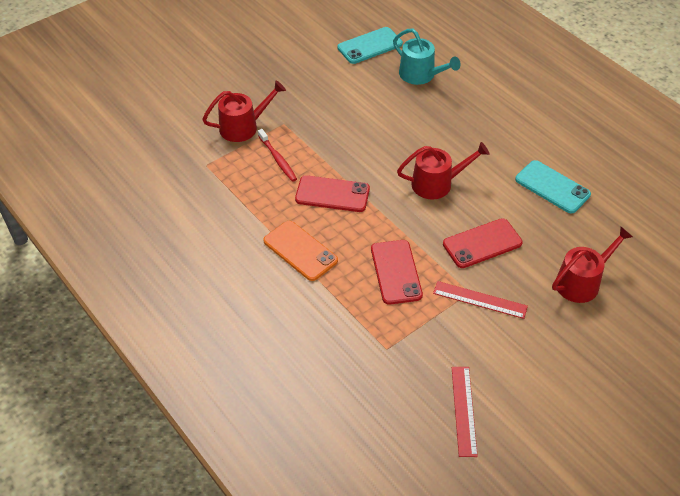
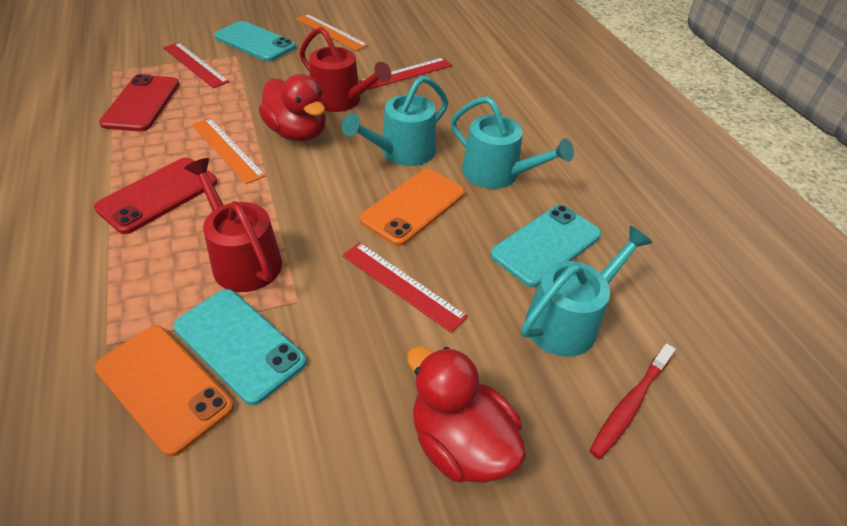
orange phone: [263,221,338,281] = 1 -> [94,325,234,457] [360,169,465,246] = 2
orange ruler: none = 0 -> [192,118,266,184] [295,14,368,51] = 2
red duck: none = 0 -> [259,74,326,141] [407,346,526,483] = 2
red phone: [295,175,370,212] [371,240,423,305] [443,218,523,268] = 3 -> [94,158,217,234] [99,74,179,131] = 2
red ruler: [433,281,528,319] [452,367,478,457] = 2 -> [163,42,229,88] [342,242,468,333] [359,58,452,90] = 3
red watering can: [202,81,286,142] [397,142,489,199] [552,227,633,303] = 3 -> [184,158,282,292] [299,27,391,112] = 2
turquoise phone: [337,27,403,64] [515,160,591,214] = 2 -> [173,289,307,405] [214,21,296,62] [490,205,601,287] = 3
turquoise watering can: [393,29,461,85] = 1 -> [342,76,448,166] [451,96,574,189] [521,226,653,357] = 3

